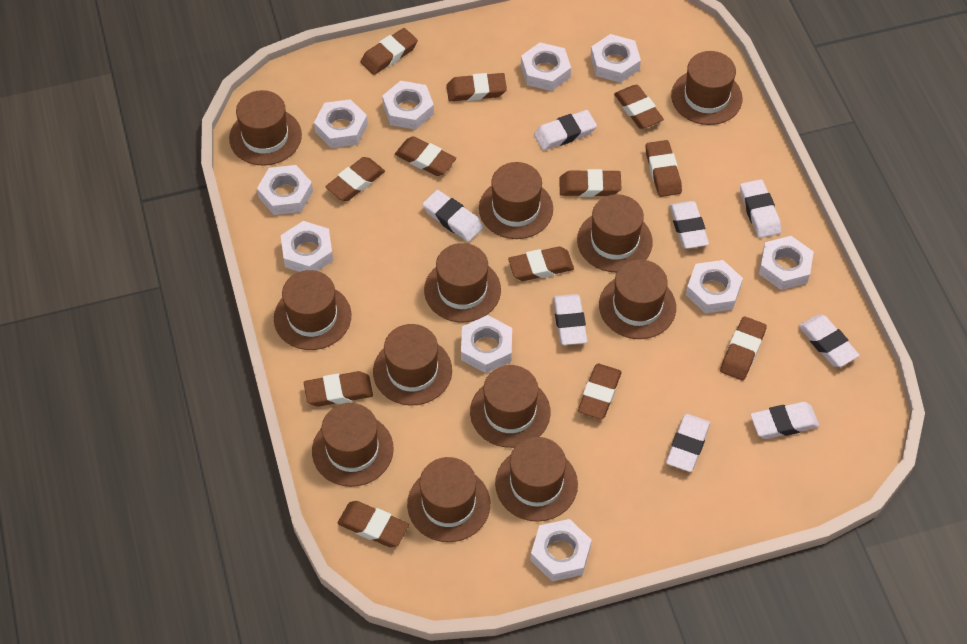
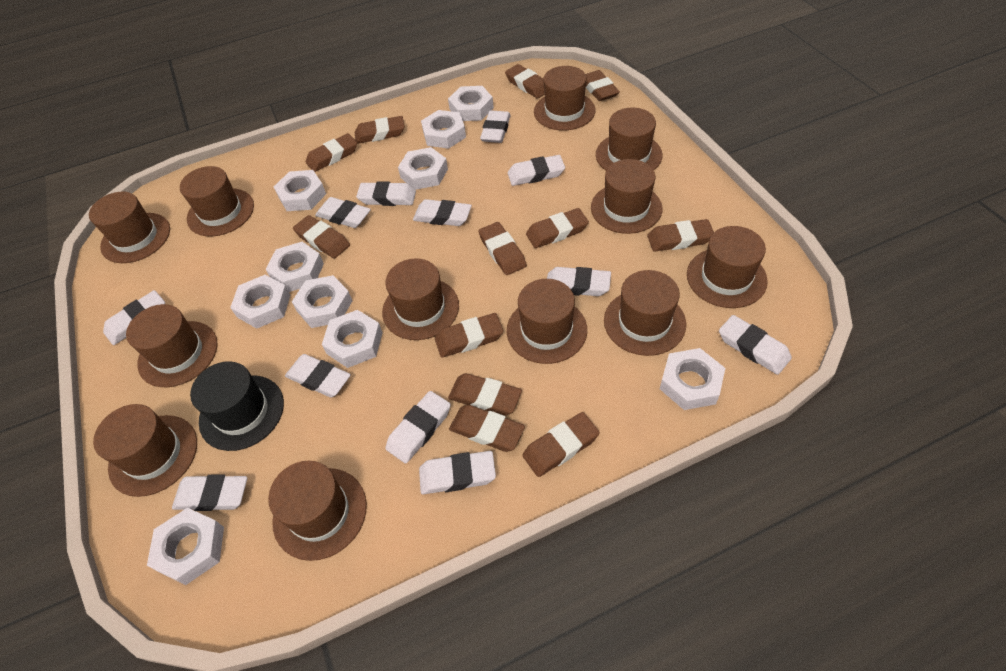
black hat: none = 0 -> [190,361,284,451] = 1
white eraser: [422,190,483,242] [534,110,597,150] [553,294,588,345] [666,414,710,472] [669,201,709,249] [740,179,781,238] [750,402,819,439] [799,315,859,367] = 8 -> [103,290,165,345] [172,475,247,511] [285,354,351,398] [315,197,371,228] [356,181,416,206] [385,391,451,463] [413,199,472,226] [419,451,496,494] [480,111,511,143] [508,155,565,186] [547,267,611,296] [719,315,792,375] = 12

